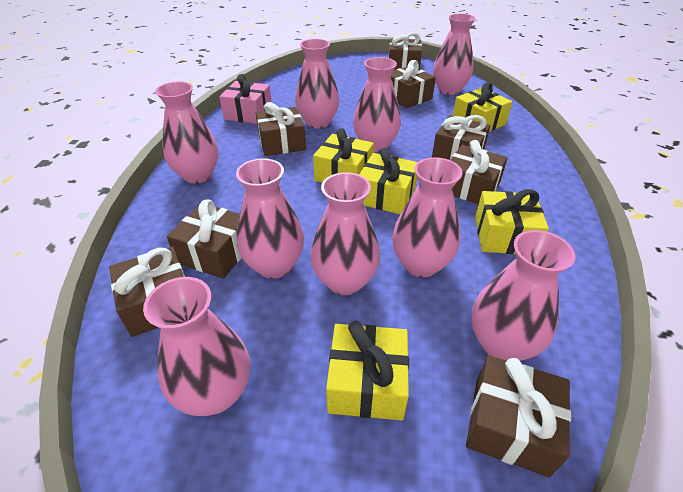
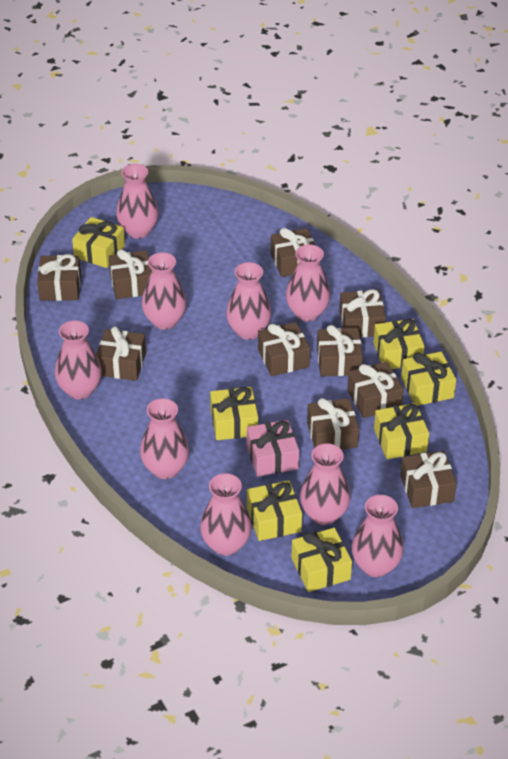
brown gift: [109,247,185,337] [167,199,241,279] [256,102,306,156] [389,32,422,70] [391,60,436,108] [432,115,491,160] [450,140,508,204] [466,355,571,477] = 8 -> [37,254,81,301] [96,326,146,381] [109,249,152,299] [258,322,310,376] [270,228,316,277] [307,398,359,450] [317,325,363,376] [339,289,386,338] [347,362,404,418] [400,451,457,508] = 10
yellow gift: [313,128,374,183] [326,321,409,421] [359,148,418,214] [452,82,512,132] [475,189,549,254] = 5 -> [72,217,125,268] [210,387,258,440] [247,480,302,541] [291,528,352,592] [373,319,425,369] [374,403,429,459] [401,352,456,406] = 7

